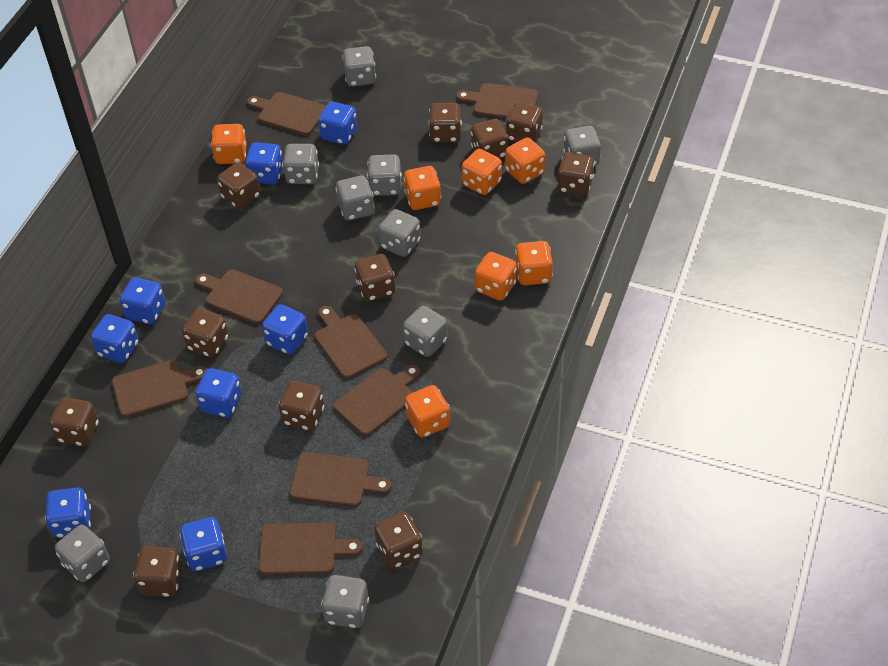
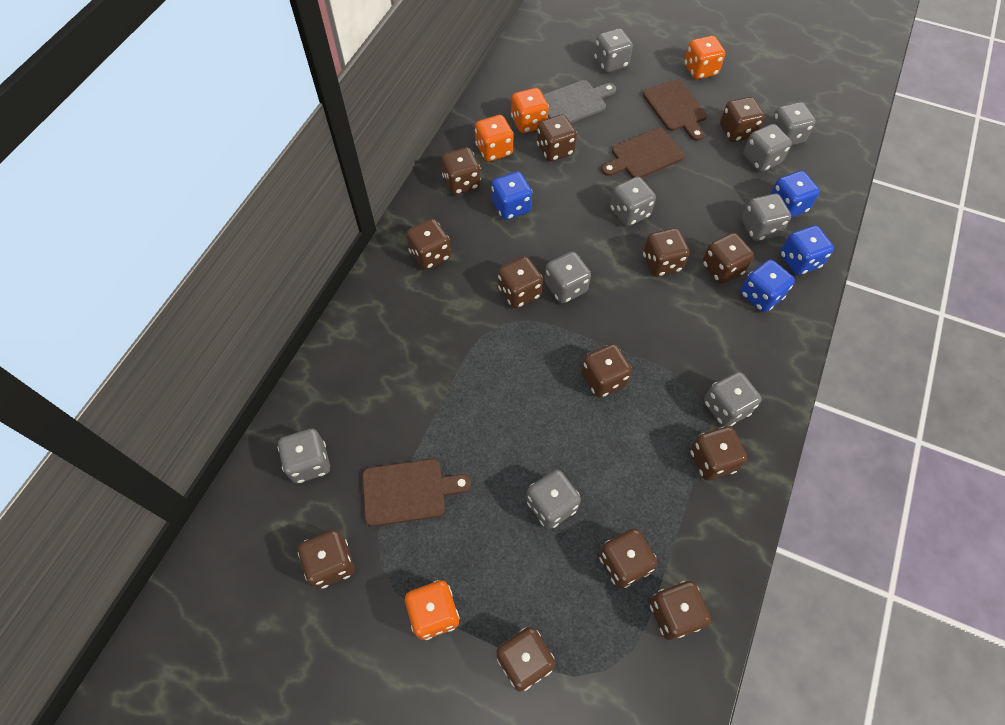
blue dice: [45,487,91,538] [91,314,139,363] [120,277,165,324] [180,517,227,571] [195,368,242,418] [245,142,283,184] [262,304,308,355] [319,102,357,145] = 8 -> [491,171,532,220] [740,259,795,312] [770,171,820,218] [780,225,834,275] = 4
brown cutting board: [112,360,207,417] [195,269,283,324] [247,92,326,136] [258,523,362,575] [290,452,391,507] [314,306,387,379] [333,365,421,436] [457,83,538,119] = 8 -> [362,459,471,526] [602,128,684,178] [643,80,707,141] = 3
brown dice: [50,397,99,446] [133,546,182,597] [182,308,229,357] [217,162,260,209] [279,381,324,431] [354,254,395,301] [374,512,423,568] [429,103,462,143] [471,119,508,158] [506,102,543,142] [557,152,595,196] = 11 -> [298,530,355,589] [406,219,451,270] [441,147,481,195] [496,627,555,692] [498,256,543,308] [537,114,577,162] [581,344,632,398] [599,528,658,588] [643,228,690,277] [650,581,711,640] [690,426,747,481] [702,233,754,284] [720,97,765,142] = 13
grey cutting board: none = 0 -> [543,80,616,123] = 1
orange dice: [211,124,247,164] [403,166,441,210] [405,385,450,437] [461,149,502,195] [475,252,517,301] [505,137,545,184] [515,241,553,285] = 7 -> [405,580,460,640] [475,115,514,162] [511,88,549,133] [684,36,725,79] = 4

